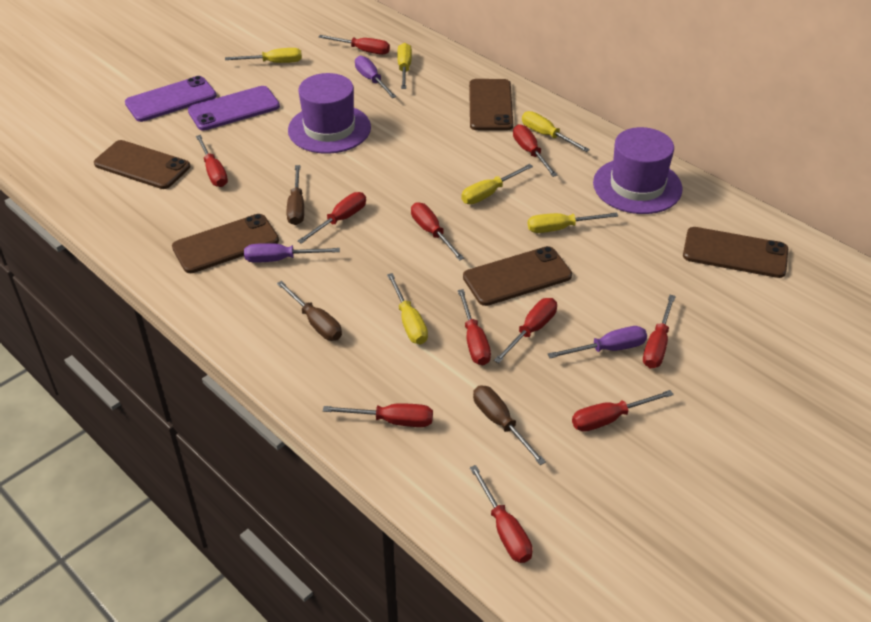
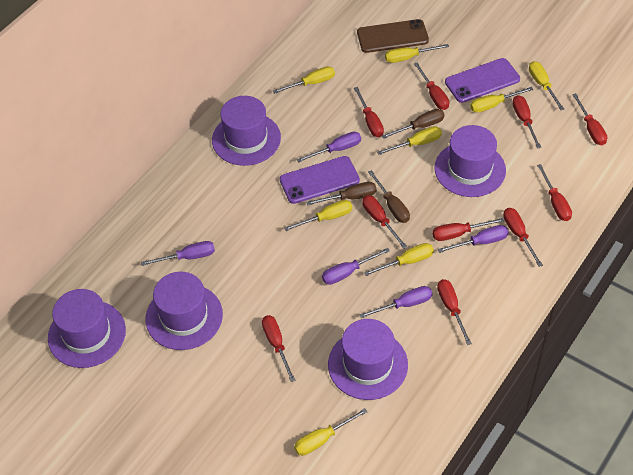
brown phone: [94,140,190,189] [172,214,279,273] [463,246,572,306] [469,79,513,131] [683,227,788,278] = 5 -> [357,19,429,53] = 1
purple hat: [288,73,371,154] [593,127,683,214] = 2 -> [48,289,126,368] [146,272,223,350] [212,96,281,166] [328,319,408,400] [434,125,506,197] = 5
purple screwdriver: [244,243,340,263] [355,56,397,98] [548,326,647,358] = 3 -> [141,241,215,266] [297,132,361,163] [322,248,390,285] [360,286,432,318] [438,225,509,253] = 5
red screwdriver: [196,135,228,187] [298,192,366,244] [318,35,390,55] [323,403,433,427] [411,202,464,261] [458,289,491,365] [470,465,533,563] [494,298,557,363] [513,124,557,177] [572,390,674,432] [643,295,676,368] = 11 -> [262,315,296,382] [354,87,384,137] [362,195,407,249] [414,62,449,110] [432,218,504,241] [437,279,472,345] [503,208,543,267] [512,95,541,149] [537,164,572,221] [572,93,607,145] = 10
yellow screwdriver: [225,48,302,63] [387,273,428,344] [397,43,412,89] [461,164,533,204] [522,111,590,152] [528,212,618,233] = 6 -> [273,66,335,94] [284,200,353,231] [294,408,367,456] [364,243,434,276] [377,126,442,155] [385,44,449,63] [470,87,533,113] [529,61,564,110] = 8

